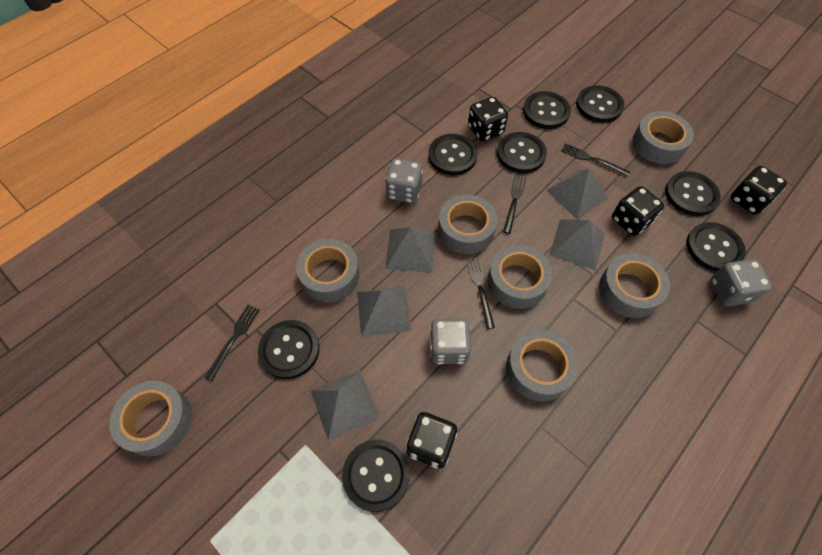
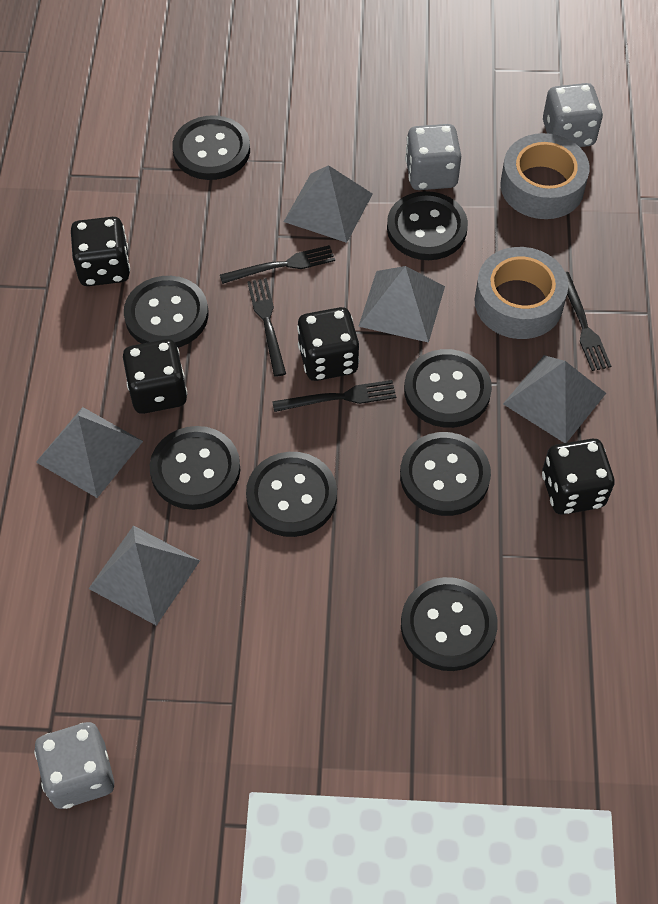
grey tape: [109,380,192,457] [296,239,360,302] [438,194,497,254] [488,245,552,309] [506,330,578,401] [599,253,670,318] [632,111,694,164] = 7 -> [474,247,568,339] [500,133,590,219] = 2

